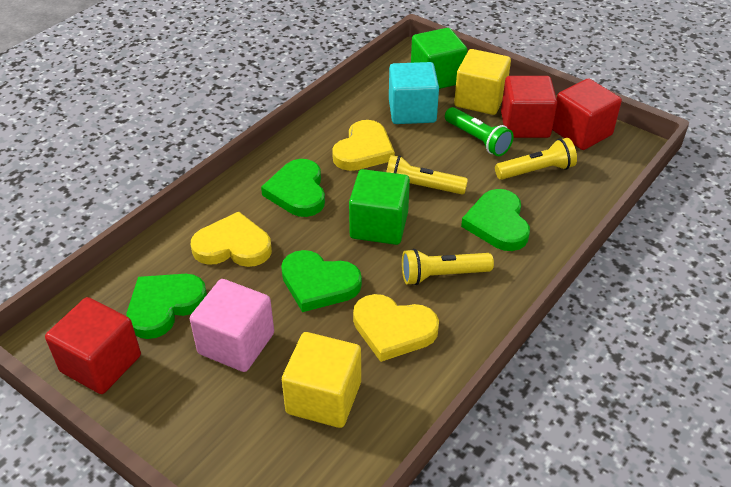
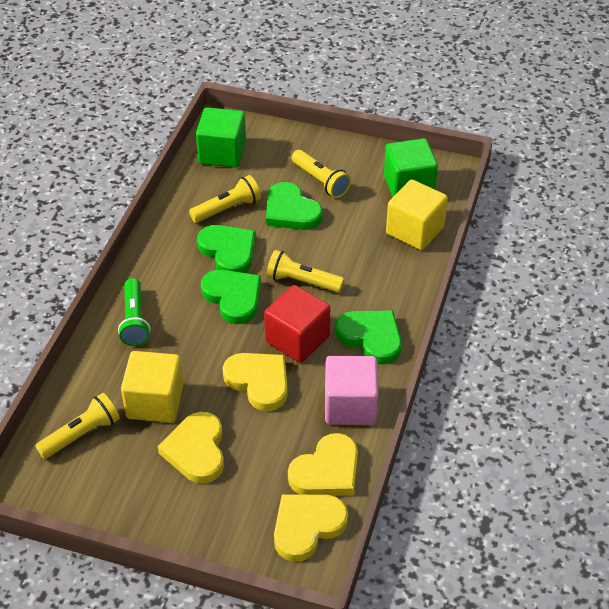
red cube: [45,297,141,394] [501,76,557,138] [552,78,622,150] = 3 -> [264,285,330,363] = 1
turquoise cube: [389,62,439,124] = 1 -> none = 0
yellow flashlight: [386,155,468,194] [402,249,494,285] [495,138,577,180] = 3 -> [35,393,120,459] [189,175,261,223] [267,250,344,293] [292,150,351,198] = 4
yellow heart: [191,211,272,267] [332,120,395,171] [353,294,439,362] = 3 -> [158,412,224,484] [223,353,288,411] [274,494,348,562] [288,433,358,496] = 4

